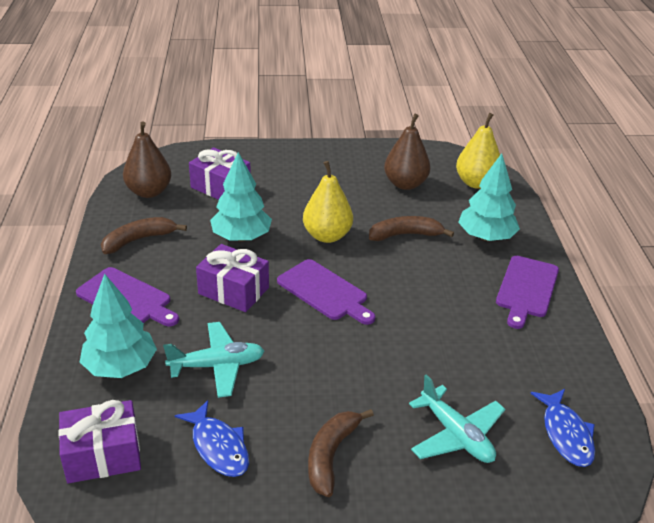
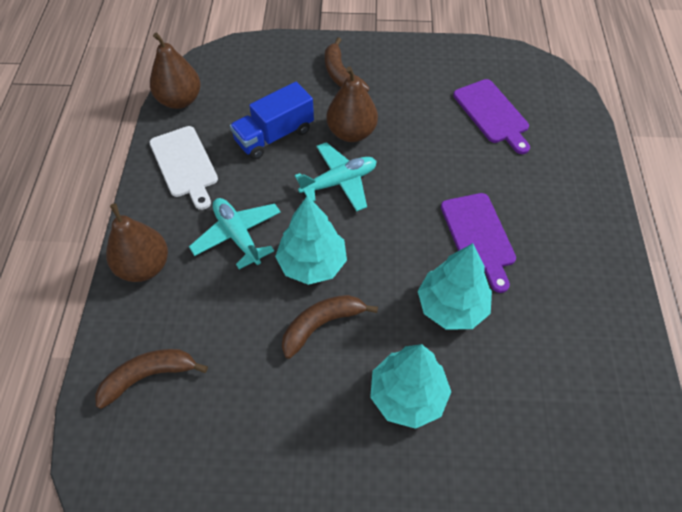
blue fish: [175,400,249,477] [530,389,595,467] = 2 -> none = 0
blue truck: none = 0 -> [230,82,314,159] = 1
brown pear: [123,121,171,198] [384,114,431,190] = 2 -> [106,203,168,282] [150,32,201,109] [327,66,378,142] = 3
purple cutting board: [76,267,179,326] [277,259,375,325] [496,256,559,329] = 3 -> [441,193,516,293] [453,79,530,154] = 2
purple gift: [58,400,141,483] [189,147,251,200] [196,244,269,312] = 3 -> none = 0
white cutting board: none = 0 -> [149,126,218,210] = 1
yellow pear: [303,161,353,243] [456,113,500,189] = 2 -> none = 0

